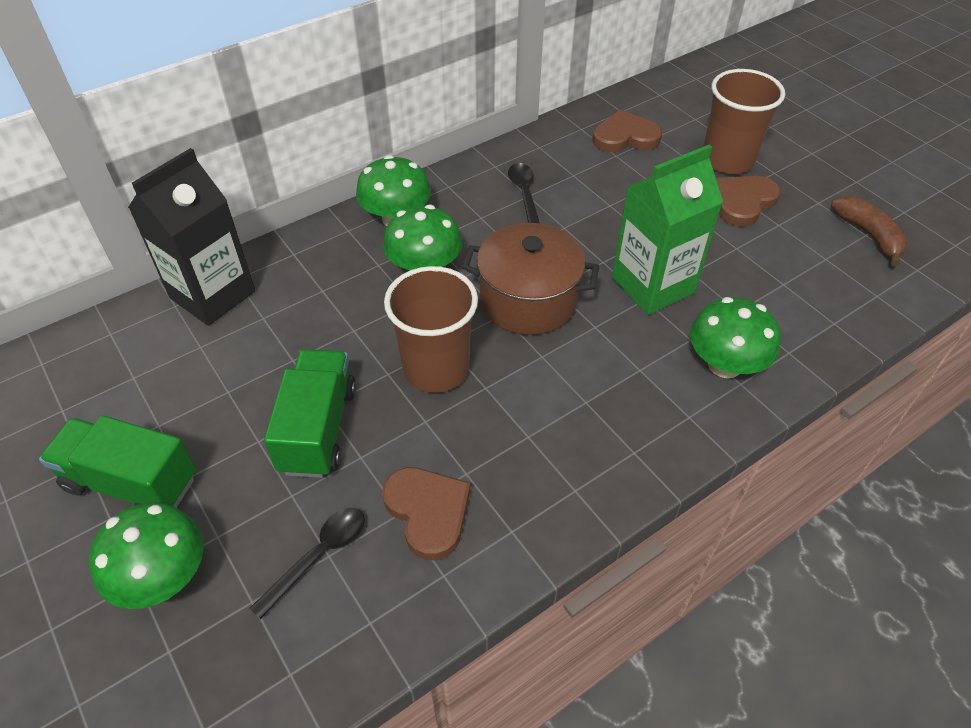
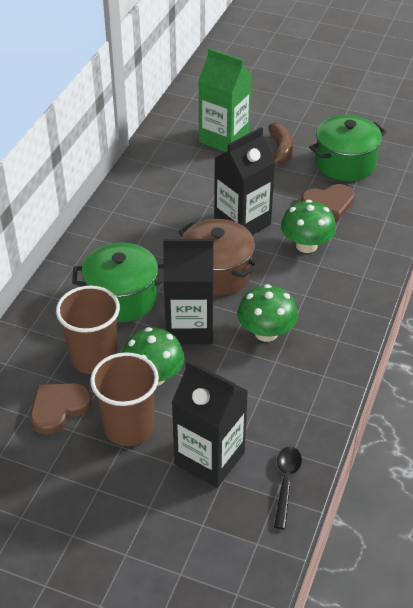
black carton: [128,148,255,326] = 1 -> [163,239,214,344] [172,360,248,488] [214,127,275,235] = 3
black spoon: [249,508,365,619] [508,163,540,223] = 2 -> [274,447,302,529] = 1
brown heart: [382,467,471,560] [592,110,662,152] [716,176,781,227] = 3 -> [30,383,92,435] [301,184,355,220] = 2
green mushroom: [89,502,204,609] [356,155,431,226] [383,205,462,270] [690,297,780,378] = 4 -> [122,327,184,386] [237,284,298,342] [281,200,336,253] = 3
green pot: none = 0 -> [72,243,164,322] [309,115,387,181] = 2
green truck: [39,415,196,508] [264,349,356,478] = 2 -> none = 0

